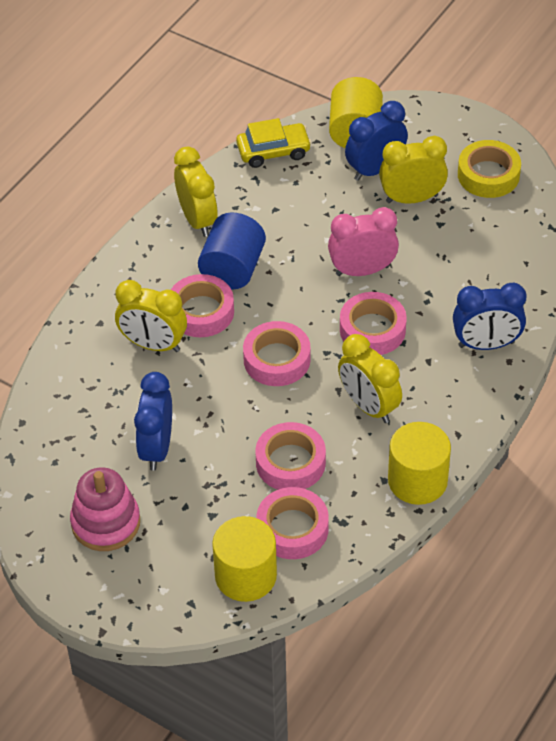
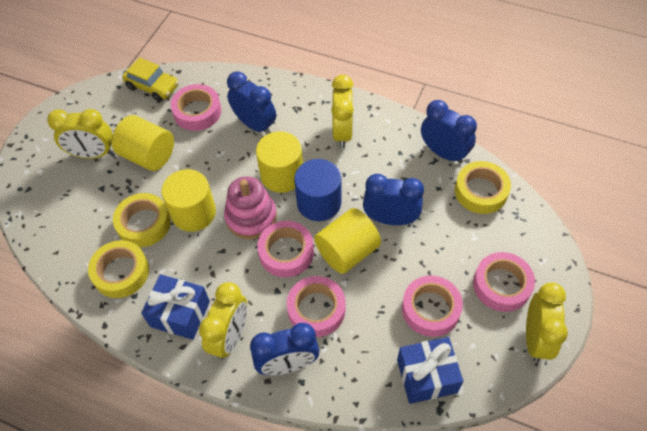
blue clock: [134,372,172,471] [345,101,408,181] [453,283,526,350] = 3 -> [227,72,276,134] [250,323,319,375] [363,174,424,225] [421,100,477,164] = 4
blue gift: none = 0 -> [141,274,210,340] [397,337,464,404] = 2
pink clock: [328,207,399,276] = 1 -> none = 0
yellow cylinder: [212,516,277,602] [329,77,383,148] [388,422,451,505] = 3 -> [112,115,174,171] [161,169,216,232] [256,131,303,193] [314,208,381,274] = 4
yellow tape: [458,140,521,198] = 1 -> [88,240,149,298] [113,193,171,247] [455,161,511,214] = 3

